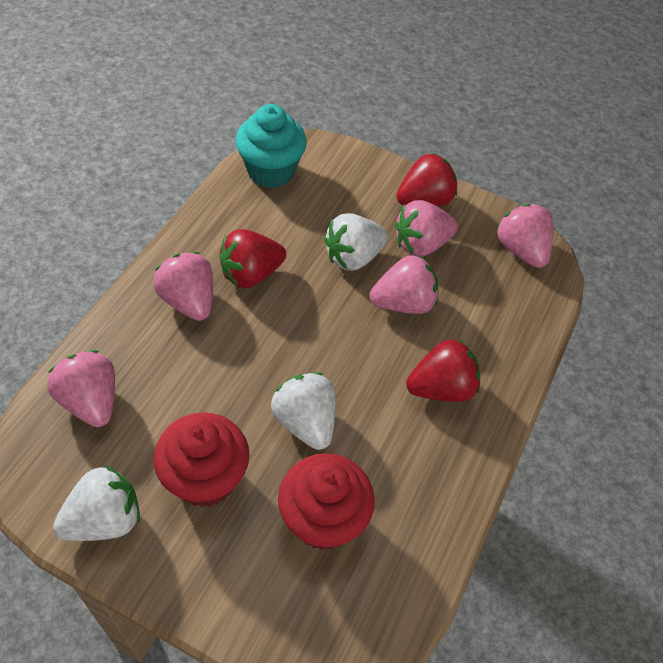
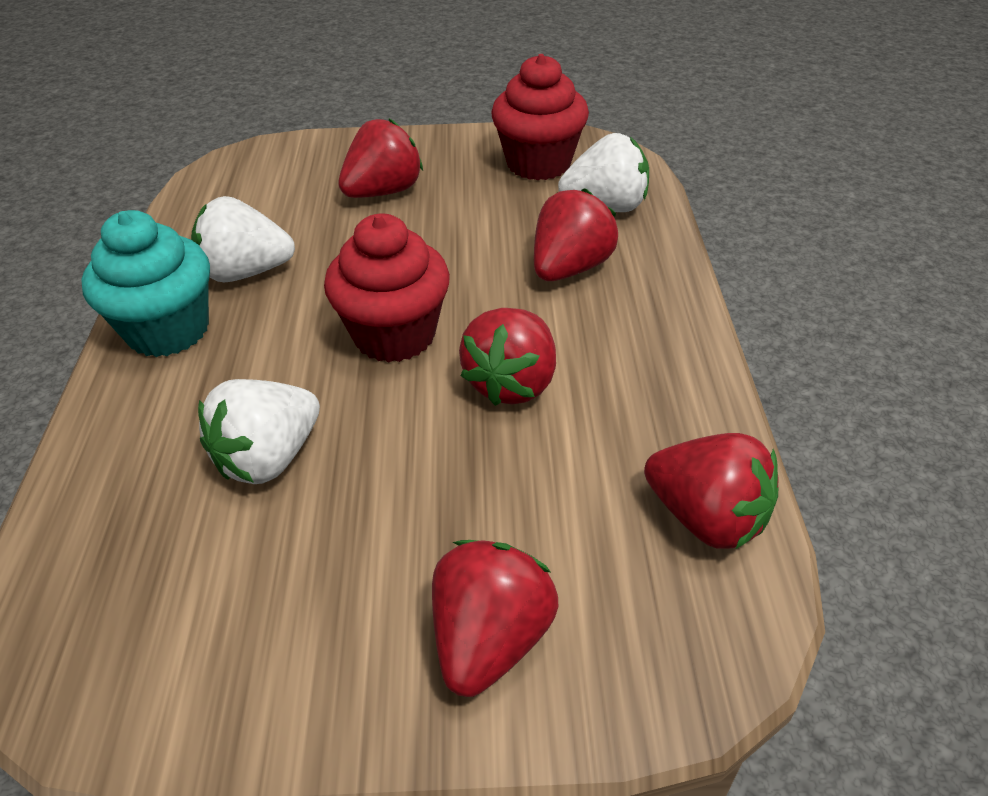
pink strawberry: [47,350,115,427] [153,252,213,321] [370,255,438,314] [395,200,458,257] [497,204,553,268] = 5 -> none = 0
red strawberry: [219,229,286,288] [396,153,457,206] [406,339,480,402] = 3 -> [339,119,423,198] [432,540,558,697] [459,308,556,406] [534,188,618,281] [644,433,779,549] = 5

